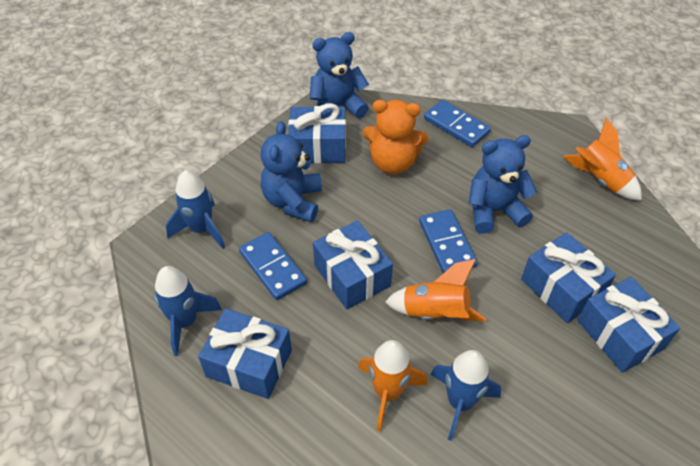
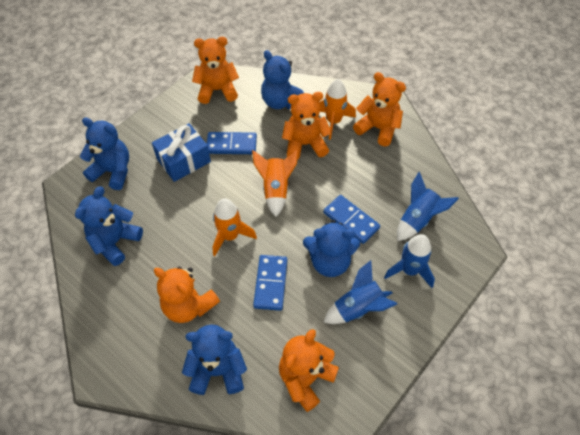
blue gift: [198,308,292,399] [288,103,346,163] [313,221,393,309] [521,232,616,323] [577,277,680,373] = 5 -> [152,123,211,182] = 1
blue teddy bear: [261,121,322,222] [310,32,369,118] [469,135,537,234] = 3 -> [75,186,143,266] [80,117,129,190] [182,324,247,395] [261,50,304,109] [303,220,360,277] = 5
orange teddy bear: [363,100,429,174] = 1 -> [154,267,220,323] [192,37,239,104] [279,329,339,412] [282,92,332,160] [353,72,406,147] = 5

